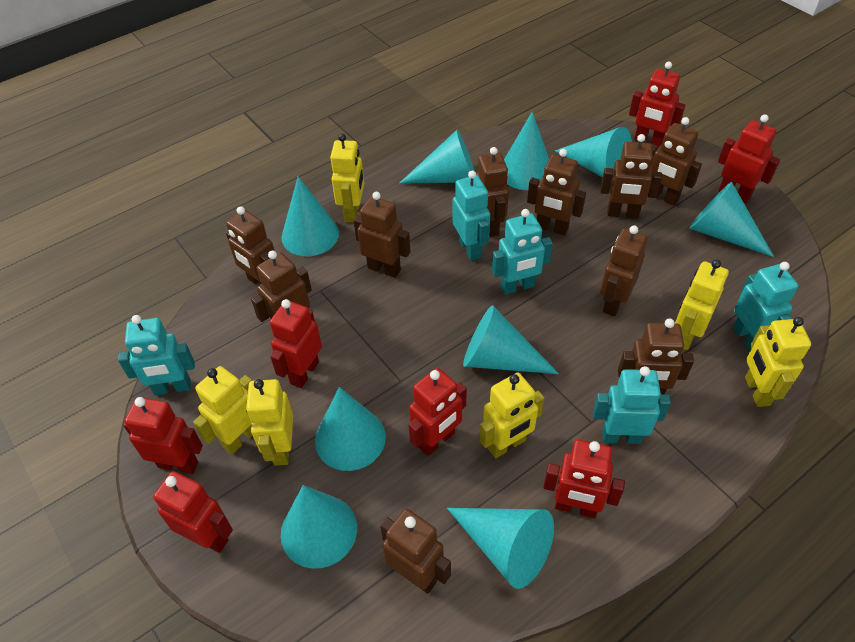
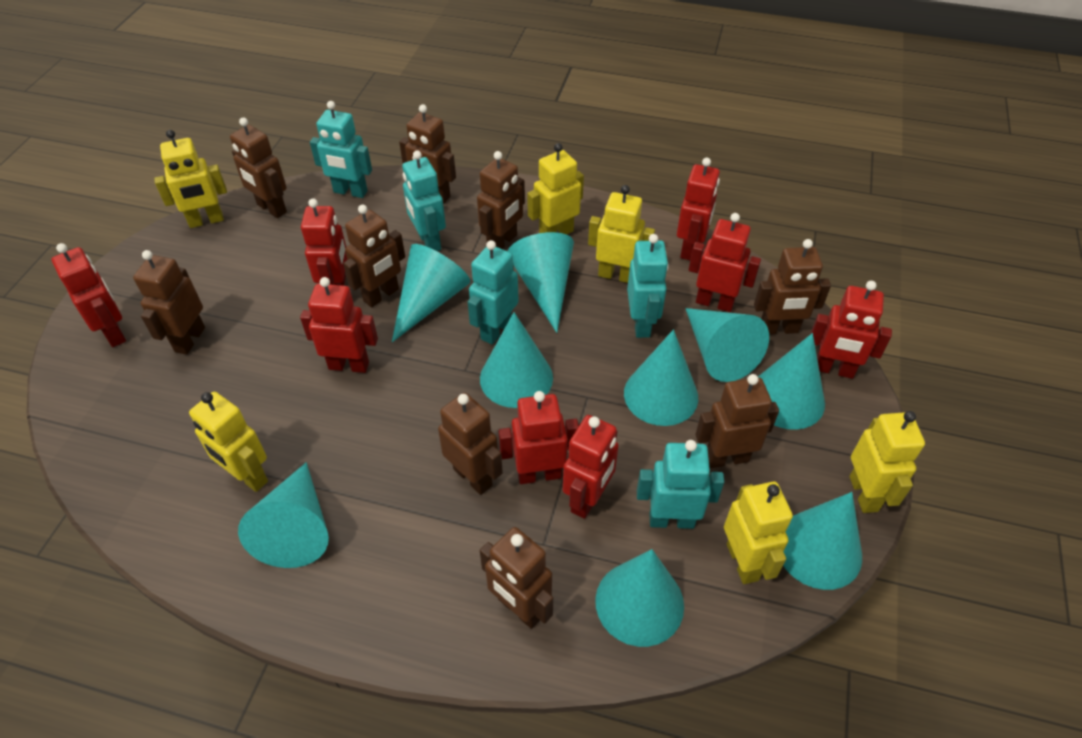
brown robot: [226,206,275,284] [251,250,312,322] [354,192,411,278] [380,509,451,594] [476,147,509,237] [527,149,586,235] [600,134,662,219] [600,225,647,316] [618,318,694,394] [651,117,702,206] = 10 -> [133,250,205,355] [230,118,287,218] [343,205,405,307] [399,104,456,203] [438,393,503,495] [477,151,525,249] [480,527,553,629] [695,374,779,468] [754,239,831,335] = 9
red robot: [123,397,203,474] [153,471,233,553] [270,299,322,388] [408,368,467,456] [544,439,625,518] [629,61,685,147] [718,114,780,204] = 7 -> [52,243,126,347] [300,277,378,373] [301,198,347,286] [499,391,579,484] [563,415,619,519] [677,158,720,260] [689,213,761,312] [810,281,892,379] = 8

